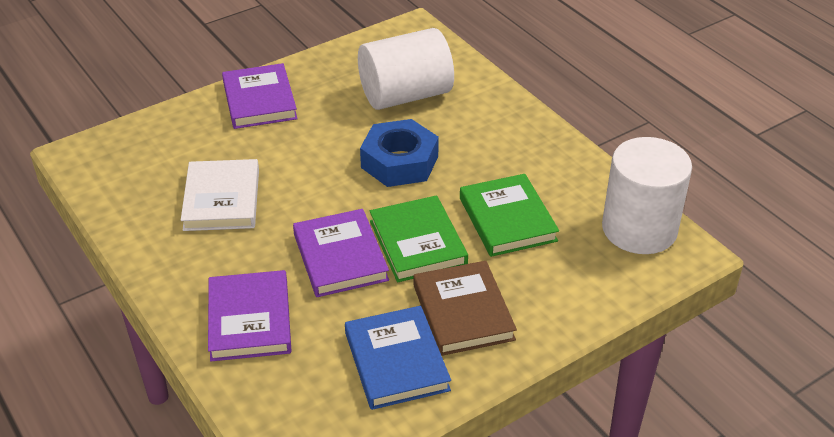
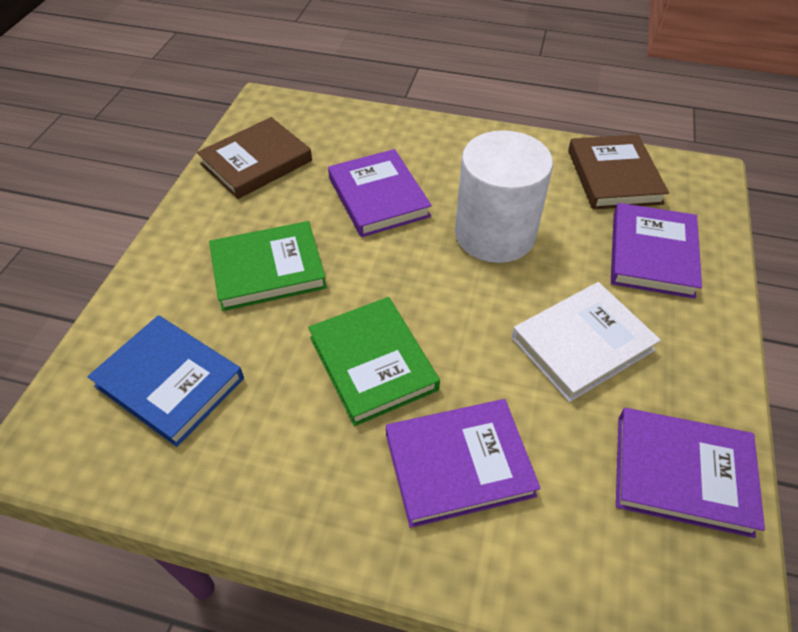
blue nut: [360,119,439,187] = 1 -> none = 0
brown book: [414,261,517,356] = 1 -> [197,117,312,199] [568,134,669,209] = 2
purple book: [208,270,291,361] [222,63,298,129] [293,209,389,297] = 3 -> [328,149,432,237] [386,399,541,528] [611,203,702,299] [616,408,765,538] = 4
white cylinder: [358,28,454,110] [602,137,692,254] = 2 -> [455,130,553,263] = 1

